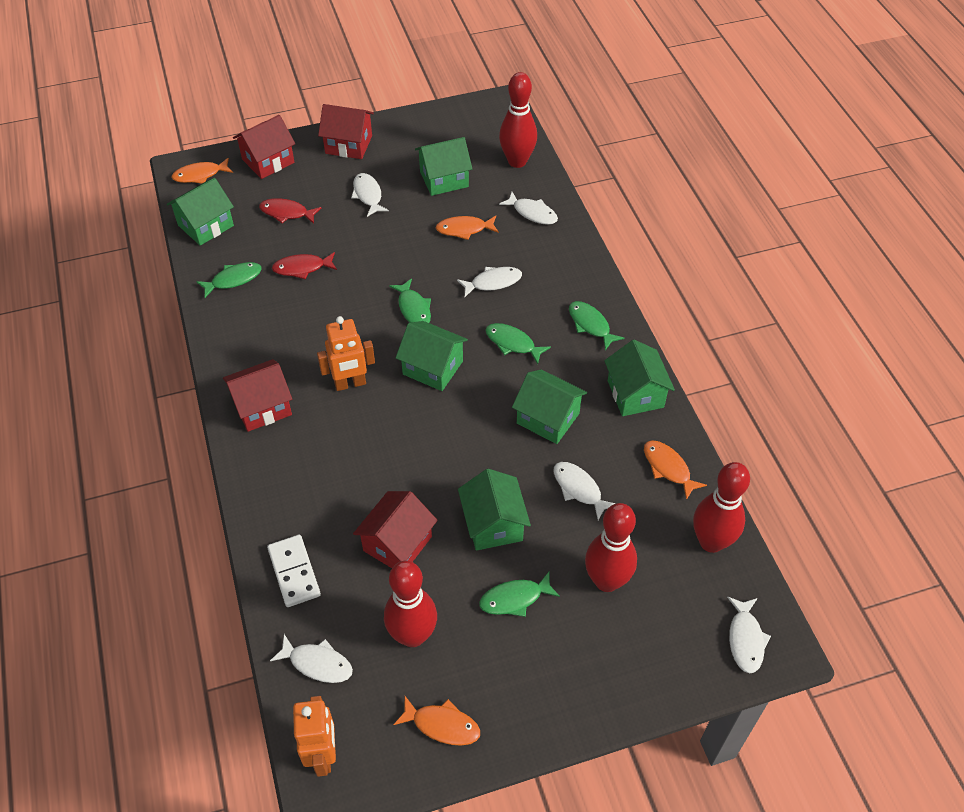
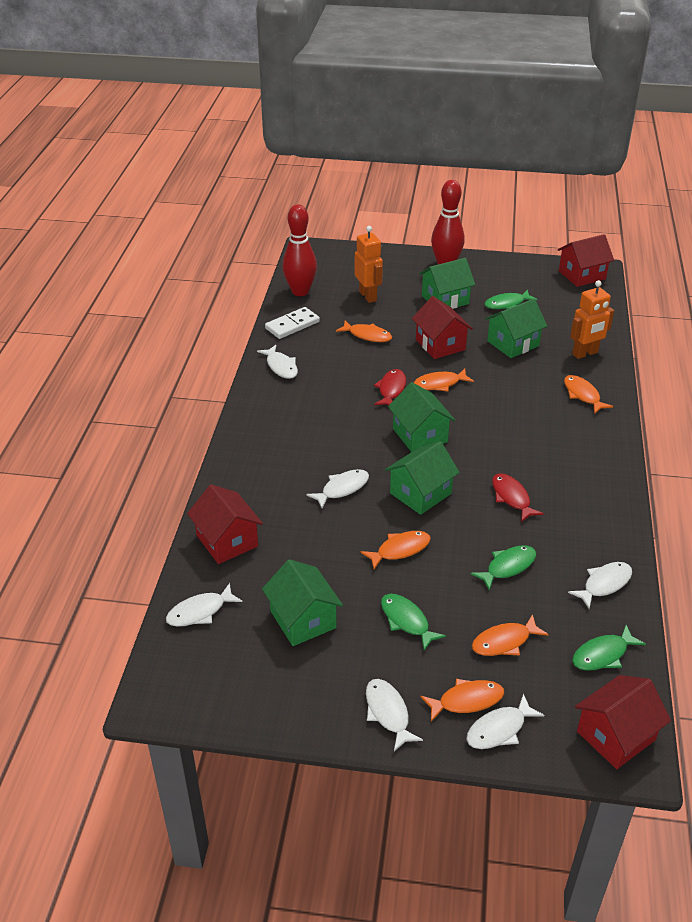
green fish: [196,262,262,298] [389,278,431,323] [479,572,560,617] [485,323,551,364] [569,301,624,350] = 5 -> [381,594,446,651] [471,545,536,591] [484,290,538,309] [572,625,646,671] = 4
green house: [167,178,234,246] [396,321,468,391] [415,137,472,196] [458,469,531,551] [512,369,587,444] [604,340,675,416] = 6 -> [262,559,343,646] [385,441,460,515] [388,382,456,452] [419,258,475,309] [485,299,547,358] = 5
orange fish: [171,158,233,183] [393,696,480,746] [436,216,499,240] [644,440,707,500] = 4 -> [336,320,392,342] [361,531,431,569] [414,369,474,392] [420,679,504,722] [472,614,549,656] [564,375,613,414] = 6
red bowling pin: [384,561,437,647] [499,72,537,168] [585,503,637,592] [693,462,750,553] = 4 -> [283,204,317,296] [431,180,465,264] = 2

